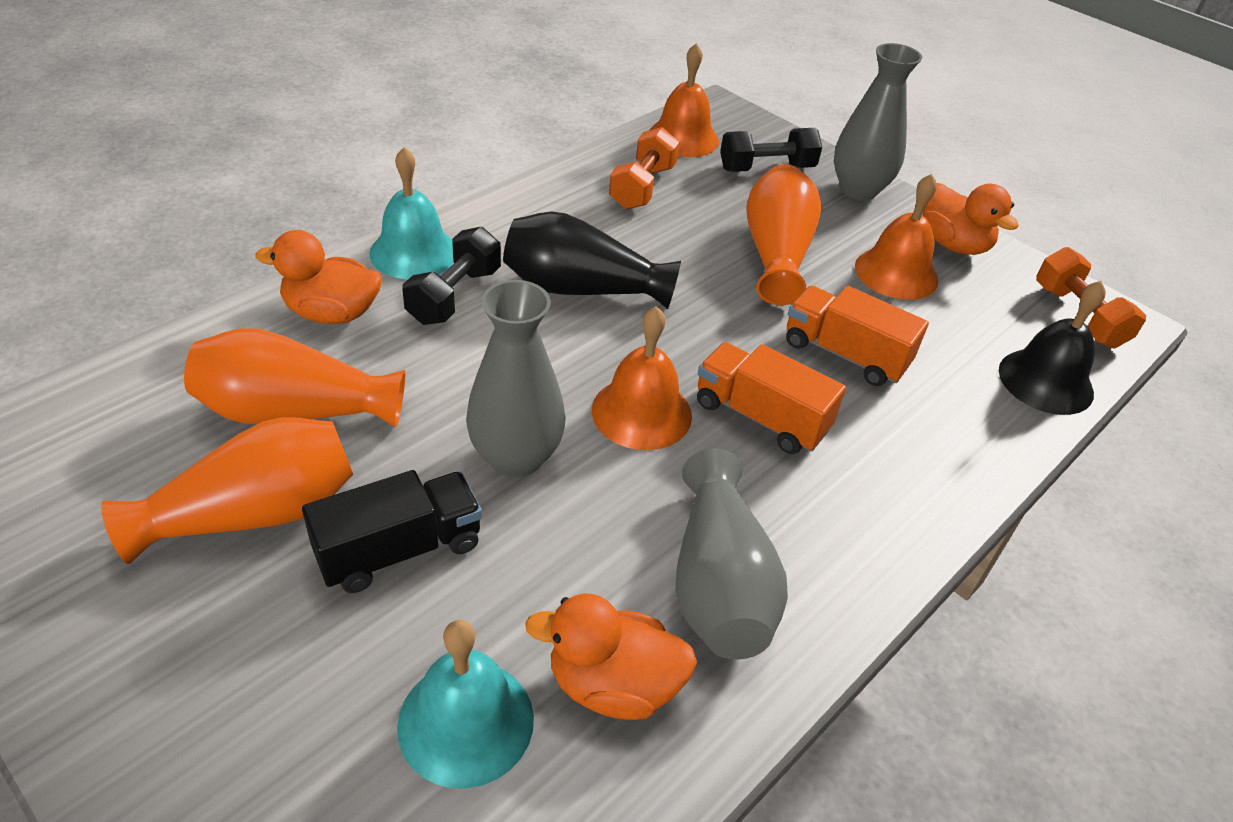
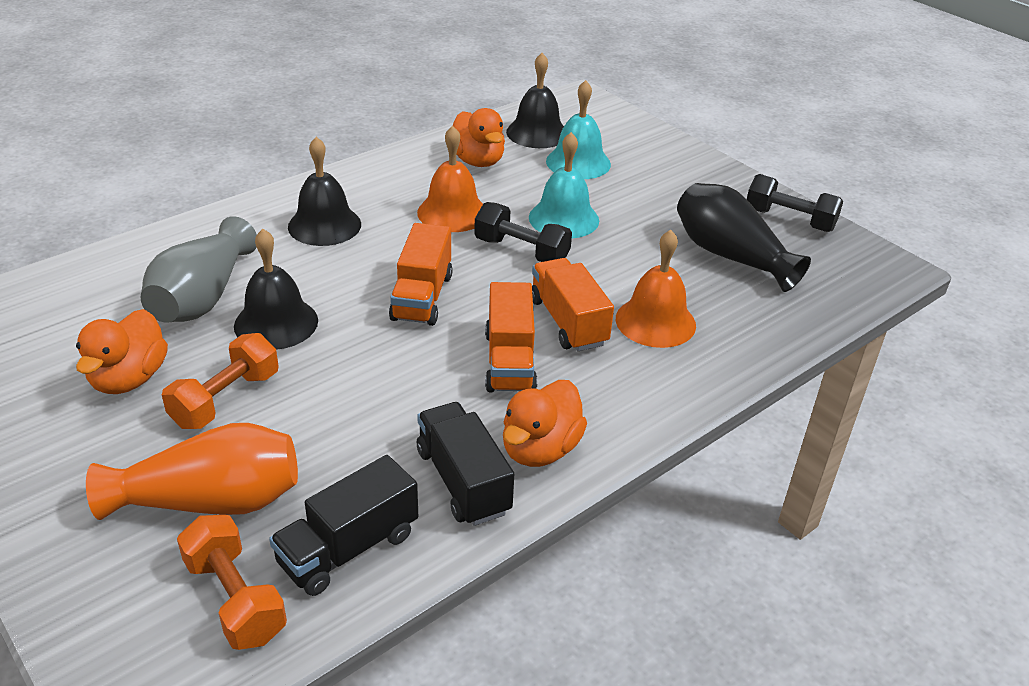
black bell: [999,281,1106,415] = 1 -> [234,229,318,350] [288,137,361,246] [506,53,564,148] = 3
black truck: [302,470,482,593] = 1 -> [269,455,418,596] [417,402,514,526] = 2
grey vase: [466,280,566,478] [675,448,788,660] [834,43,922,200] = 3 -> [141,216,257,322] = 1
orange bell: [592,306,692,450] [649,43,719,157] [855,174,939,300] = 3 -> [417,126,483,232] [616,230,696,348] = 2
orange truck: [697,342,846,454] [786,286,929,386] = 2 -> [389,223,453,326] [485,282,537,392] [532,258,614,351] = 3
orange vase: [101,417,353,564] [184,328,405,428] [746,164,821,305] = 3 -> [86,423,298,520] = 1

